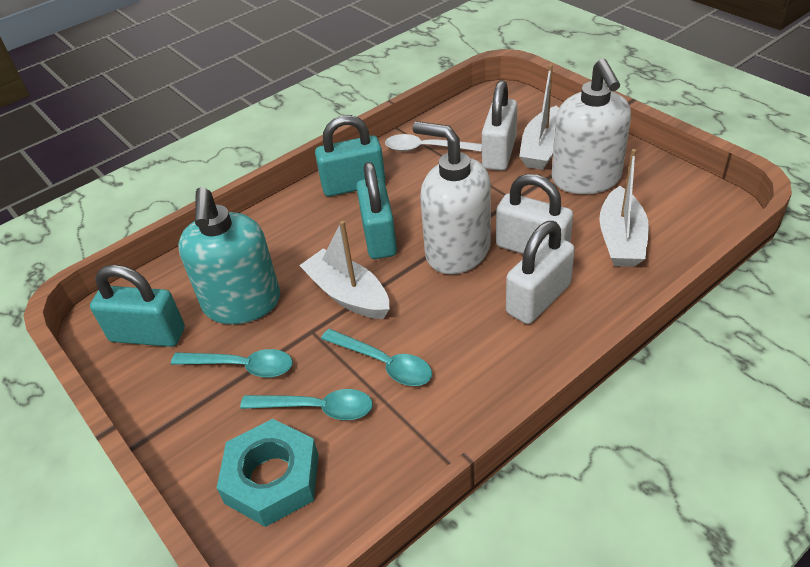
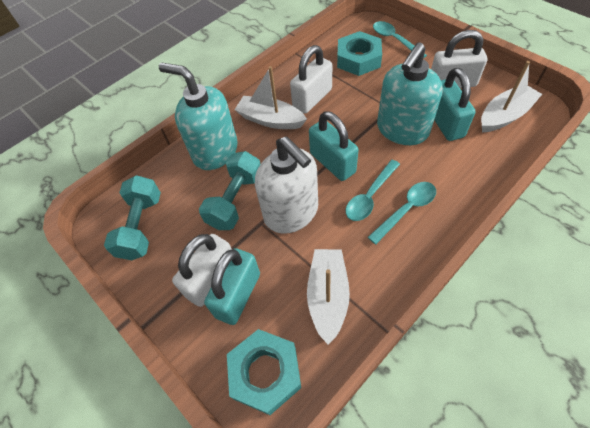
turquoise dumbbell: none = 0 -> [104,175,161,260] [199,151,261,230] = 2
turquoise nut: [217,419,319,527] = 1 -> [227,329,301,415] [337,31,382,76] = 2
turquoise soap dispenser: [178,187,280,324] = 1 -> [159,63,238,170] [377,43,443,145] = 2
white soap dispenser: [413,121,491,274] [552,59,631,194] = 2 -> [255,137,318,234] = 1
white spoon: [385,134,482,152] = 1 -> none = 0

